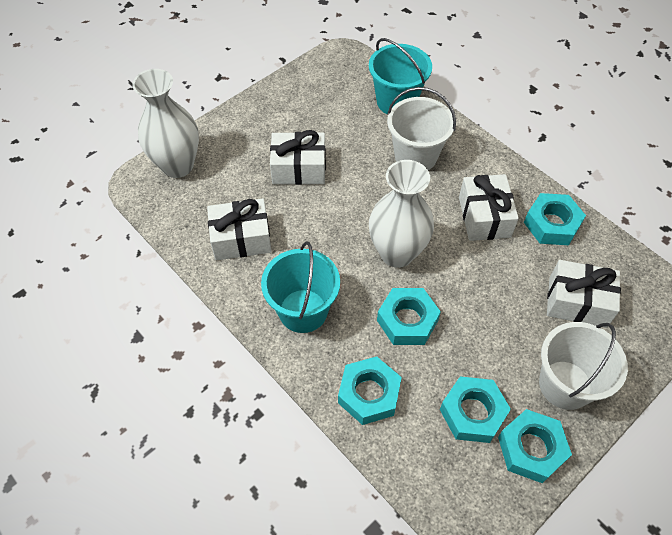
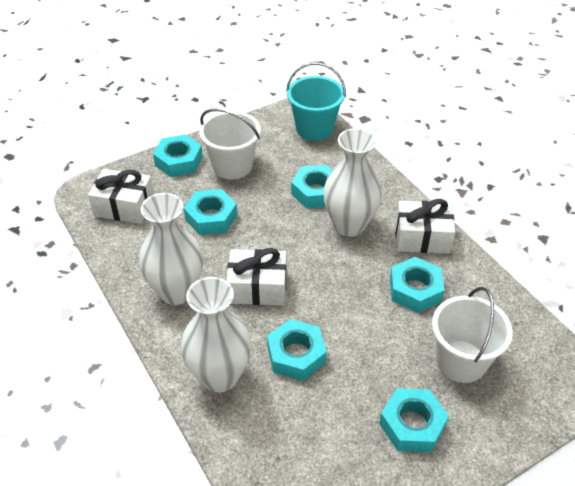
turquoise bucket: [261,241,340,333] [369,38,432,114] = 2 -> [286,62,346,141] = 1
turquoise nut: [338,356,402,425] [377,288,441,345] [440,376,511,443] [498,409,572,483] [524,193,586,245] = 5 -> [153,134,203,177] [184,189,237,235] [267,319,327,381] [291,165,333,208] [379,388,449,452] [390,257,445,313] = 6
white gift: [207,199,272,260] [270,130,326,185] [459,174,519,241] [547,260,621,328] = 4 -> [88,169,154,224] [226,248,287,306] [395,199,455,254] = 3
white vase: [132,69,199,178] [369,160,434,268] = 2 -> [139,193,203,305] [181,277,252,392] [323,128,382,237] = 3

